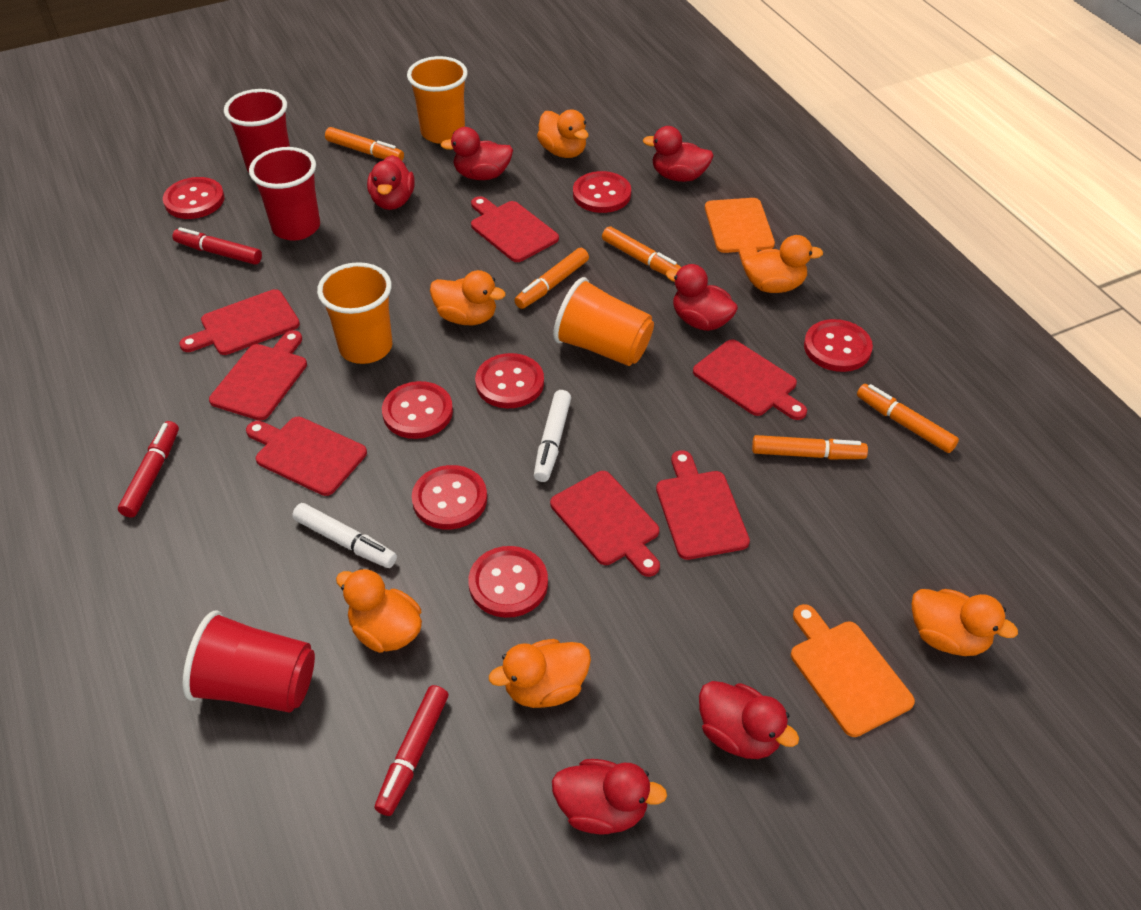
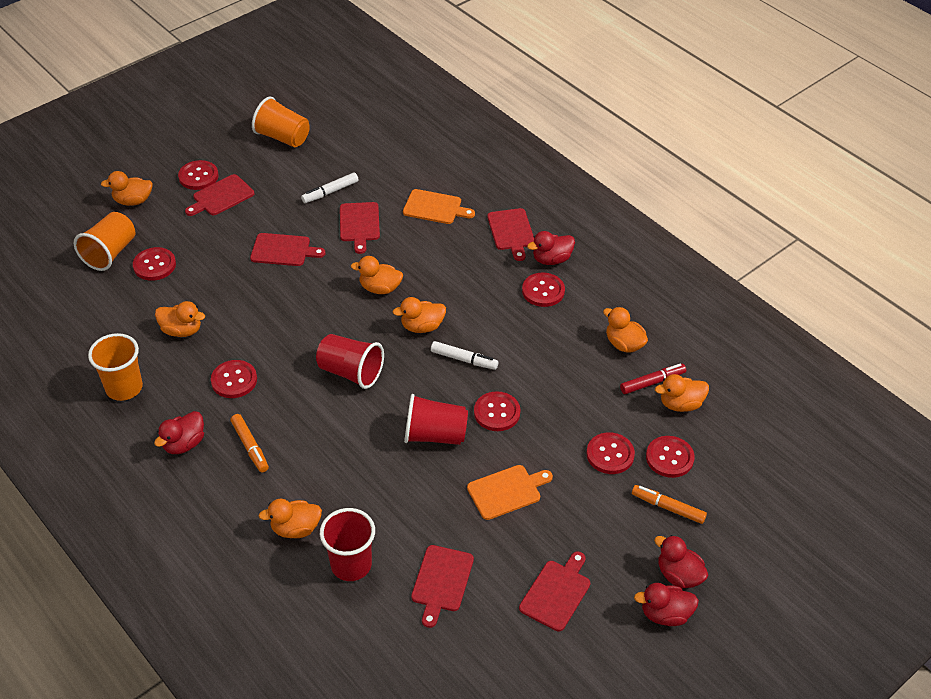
orange duck: [336,568,422,653] [430,270,506,325] [489,639,591,708] [537,109,589,158] [743,235,823,293] [912,589,1018,656] = 6 -> [101,171,153,206] [155,301,205,337] [259,499,322,538] [351,256,403,294] [392,297,446,333] [603,307,648,353] [655,374,709,412] = 7
orange marker: [325,127,404,161] [514,248,589,309] [602,226,681,275] [752,435,868,459] [857,384,959,453] = 5 -> [231,414,269,472] [632,485,707,524] = 2
red cutting board: [179,289,300,355] [209,330,307,421] [246,417,367,496] [471,196,559,262] [550,471,660,577] [656,450,750,560] [693,340,807,420] = 7 -> [185,174,254,216] [250,233,325,266] [340,202,380,254] [411,545,474,628] [487,208,534,261] [519,551,590,632] = 6
red duck: [367,155,415,210] [440,127,513,180] [552,759,667,835] [643,126,714,182] [666,264,738,331] [699,681,799,759] = 6 -> [154,411,204,454] [527,231,575,265] [634,583,699,626] [654,535,708,589] = 4
red marker: [118,421,179,517] [172,227,262,265] [375,685,448,816] = 3 -> [620,364,686,394] = 1

